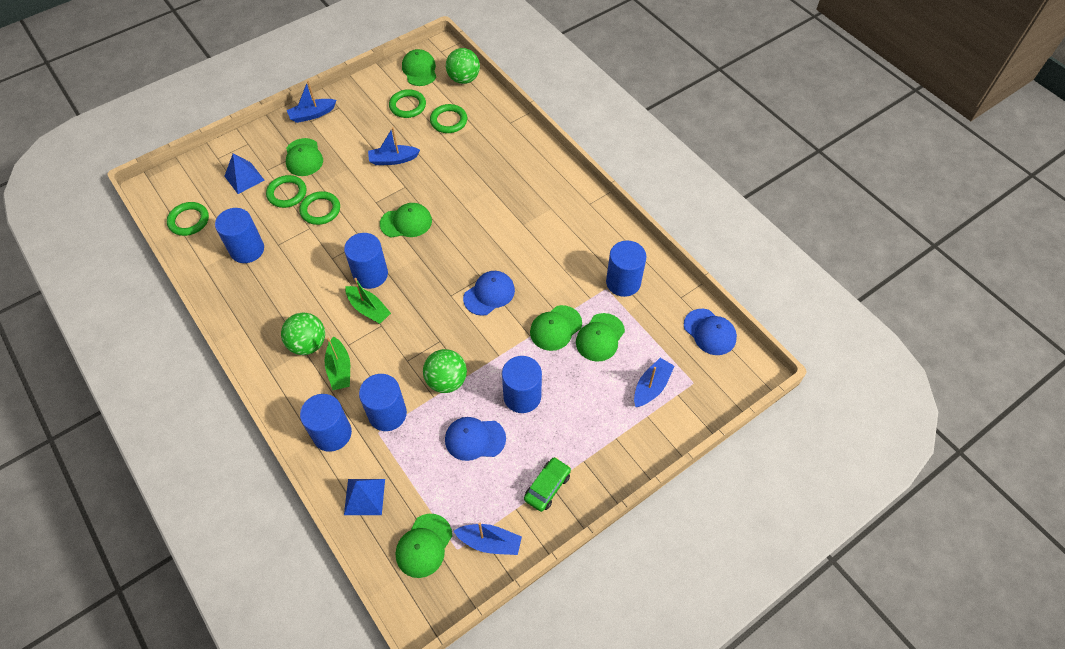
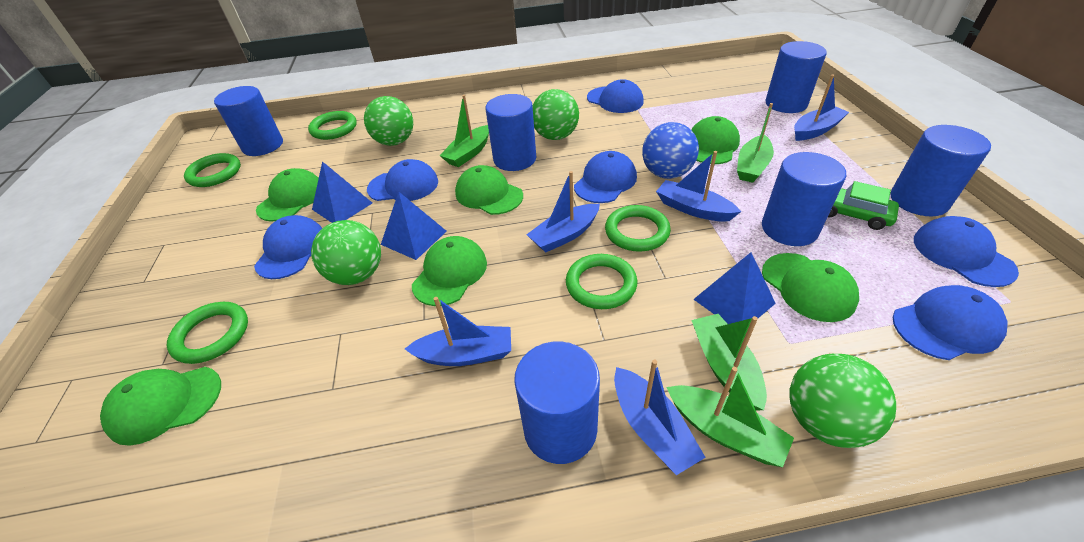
blue ball: none = 0 -> [642,122,699,179] = 1
blue boat: [287,81,336,123] [368,127,420,165] [454,522,522,555] [634,358,674,407] = 4 -> [405,297,511,366] [526,171,600,252] [614,360,706,475] [656,151,741,222] [794,74,849,141] = 5
blue cap: [445,417,506,461] [463,271,515,316] [684,309,737,355] = 3 -> [254,215,322,279] [367,159,438,201] [574,151,637,203] [587,79,644,113] [892,285,1008,360] [914,216,1019,287] = 6
blue pyramid: [225,153,264,194] [344,479,385,515] = 2 -> [312,161,372,223] [381,192,447,260] [694,252,776,324] = 3
green ball: [281,313,325,355] [423,349,467,393] [446,48,480,84] = 3 -> [311,220,381,285] [364,96,413,146] [532,89,579,140] [789,354,896,448] = 4
green boat: [325,336,350,390] [345,278,391,324] = 2 -> [439,95,489,167] [667,367,794,467] [691,314,767,411] [737,103,774,183] = 4

